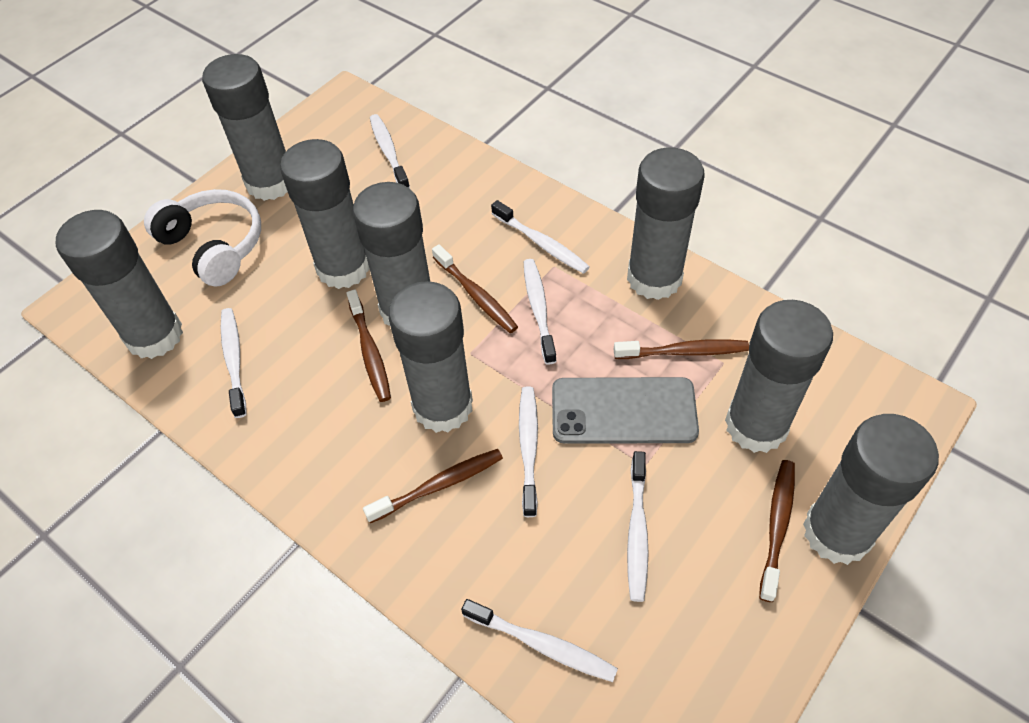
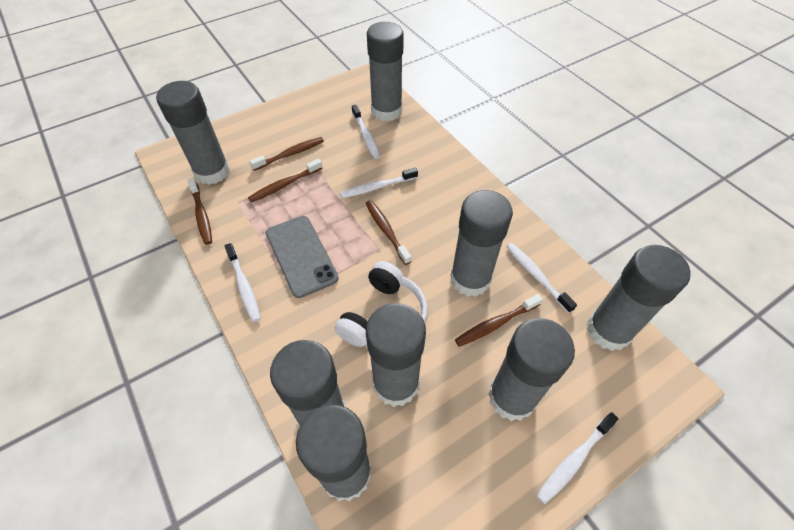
white toothbrush: [221,308,246,418] [370,114,410,188] [461,599,618,682] [491,200,590,274] [519,386,538,517] [524,259,557,365] [627,451,649,602] = 7 -> [225,243,261,322] [339,168,418,199] [352,104,380,159] [506,243,577,313] [536,412,619,504] = 5

